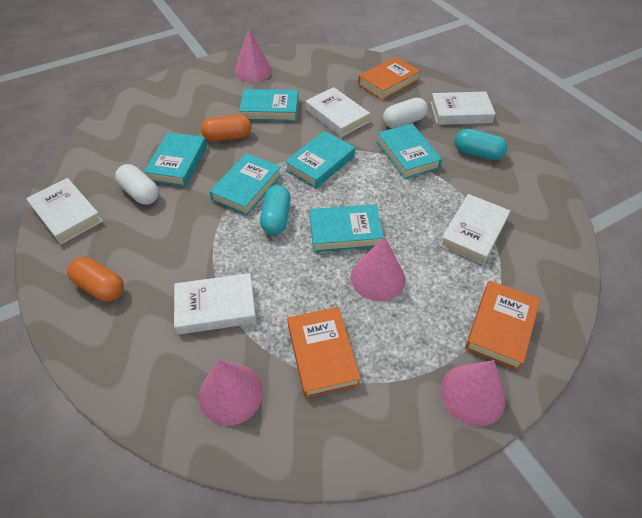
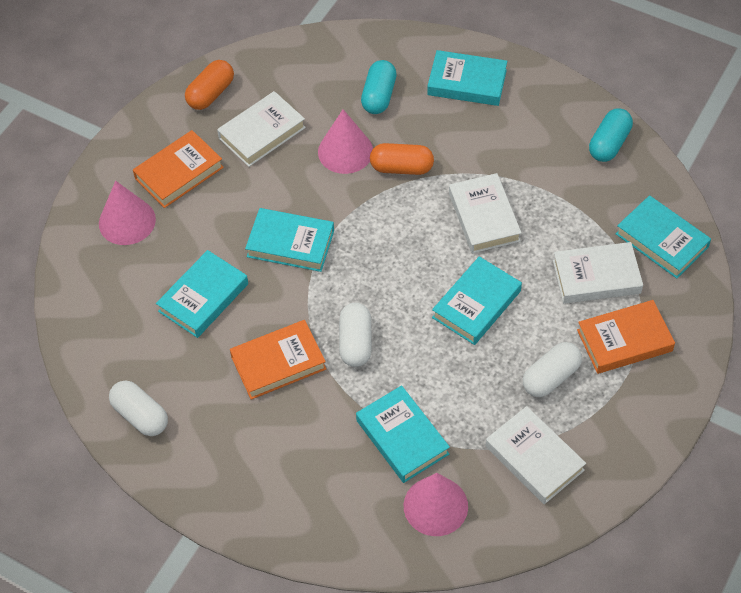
pink cone: [199,359,263,426] [235,27,272,82] [351,236,405,301] [441,360,506,426] = 4 -> [99,181,156,245] [318,109,373,174] [404,473,468,536] = 3
white book: [26,178,103,244] [174,273,257,335] [306,87,370,137] [430,91,496,125] [439,194,510,265] = 5 -> [217,91,306,167] [449,173,521,253] [486,406,586,504] [553,242,643,304] = 4
white capsule: [115,164,159,205] [383,98,428,128] = 2 -> [109,380,168,436] [339,303,372,367] [523,342,582,397] = 3

